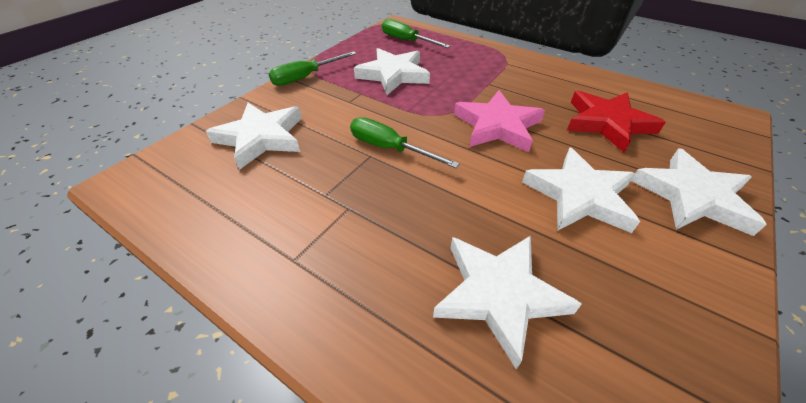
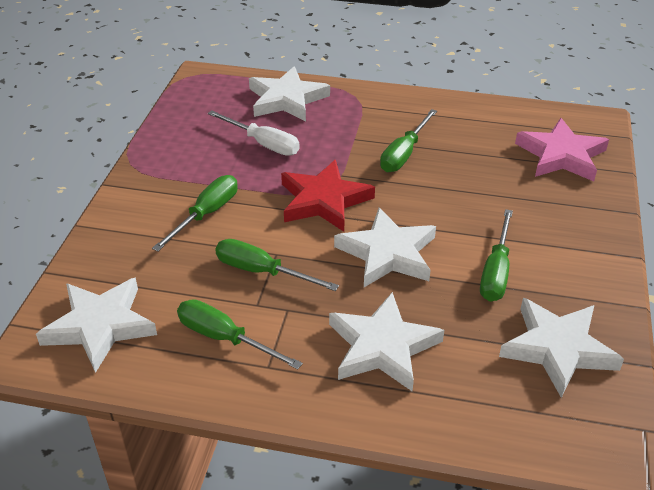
green screwdriver: [269,51,357,86] [350,117,460,168] [382,19,451,48] = 3 -> [152,175,238,251] [177,299,303,370] [215,239,339,291] [380,109,437,172] [480,209,513,302] = 5
white screwdriver: none = 0 -> [208,110,300,156] = 1

